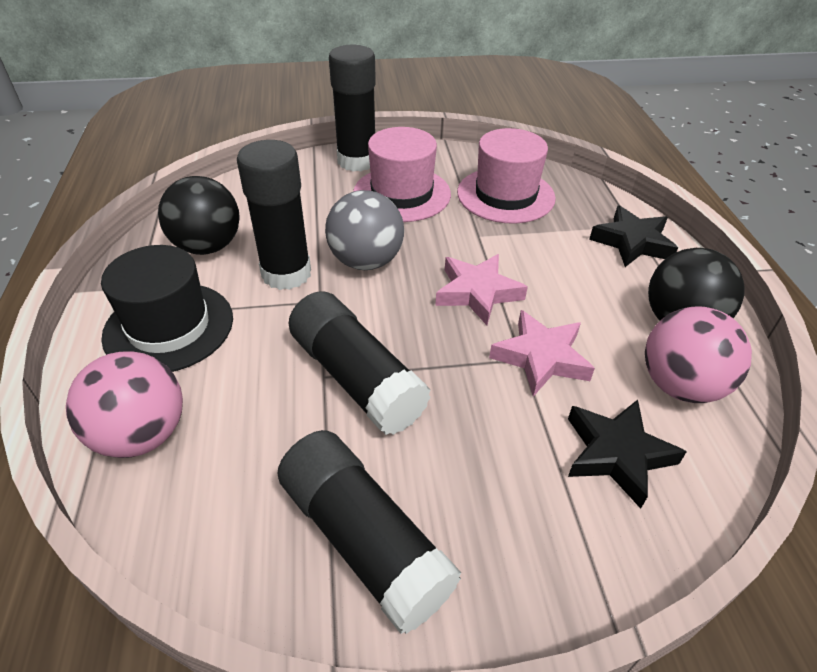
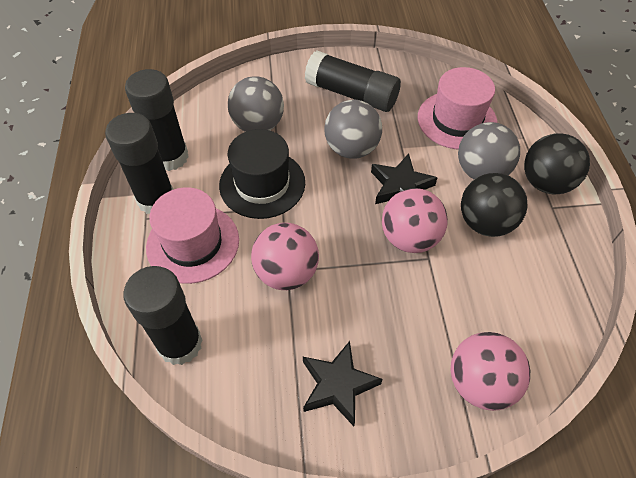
grey ball: [325,190,404,270] = 1 -> [228,76,284,132] [324,100,382,159] [458,122,520,179] = 3
pink ball: [66,351,183,458] [645,306,752,403] = 2 -> [251,223,319,290] [382,188,448,253] [451,332,530,411] = 3
pink star: [435,254,528,325] [489,310,595,397] = 2 -> none = 0

